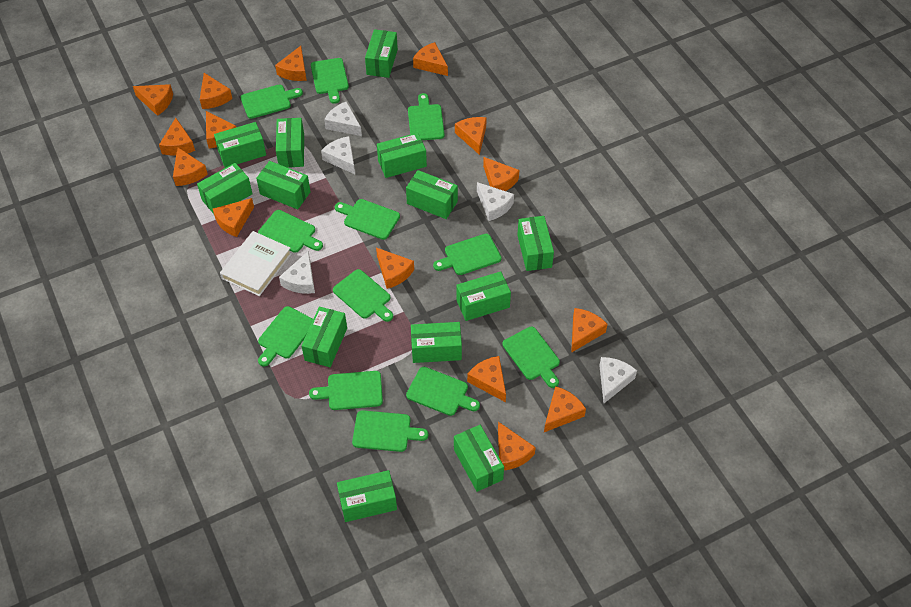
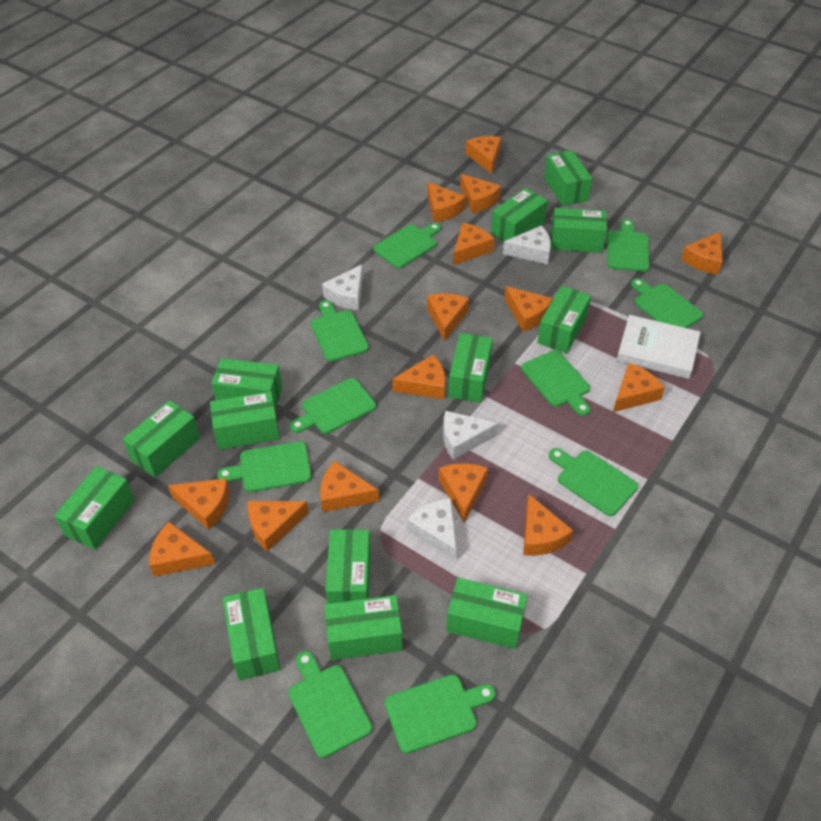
green cutting board: [240,84,303,119] [258,210,323,253] [258,306,313,367] [309,371,383,410] [311,58,349,104] [333,269,393,322] [335,199,400,240] [352,410,428,452] [406,367,480,416] [408,93,444,140] [433,234,502,275] [502,327,560,388] = 12 -> [217,441,311,492] [288,651,372,758] [290,378,376,434] [311,300,369,362] [373,223,441,268] [385,674,496,754] [521,350,590,416] [549,448,638,516] [607,219,650,272] [631,278,704,328] = 10
white cheese: [279,251,315,294] [321,136,355,174] [324,101,362,136] [477,182,514,221] [599,357,637,403] = 5 -> [322,264,363,310] [407,498,457,560] [443,411,499,460] [503,225,551,264] = 4

